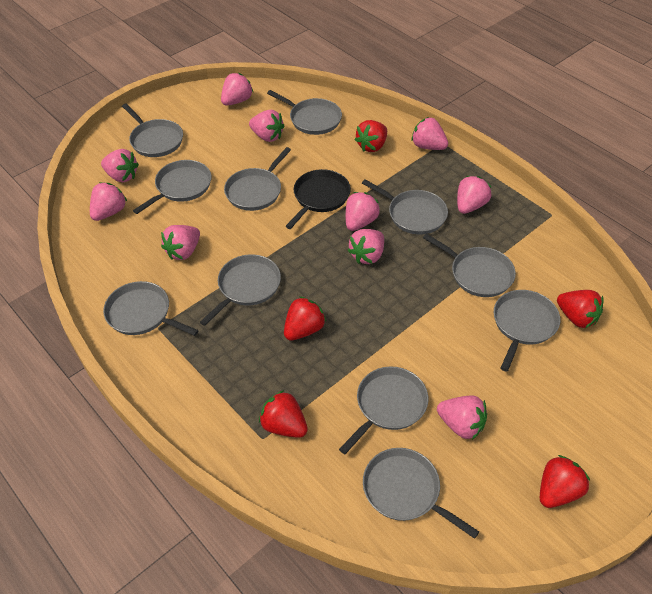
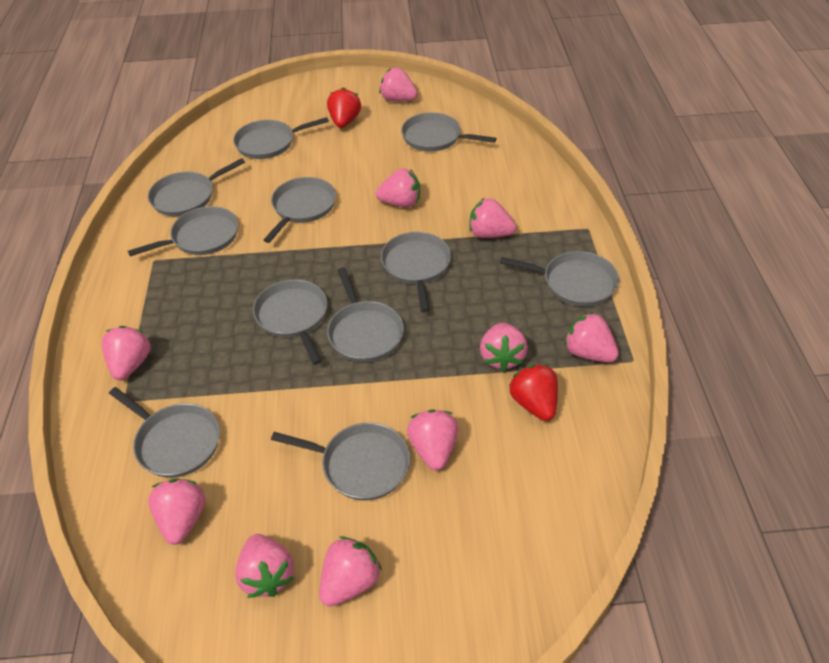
black pan: [286,169,351,229] = 1 -> none = 0
red strawberry: [259,390,308,438] [284,296,326,341] [355,120,387,152] [540,455,590,508] [557,290,604,328] = 5 -> [327,88,361,128] [509,364,558,421] = 2

